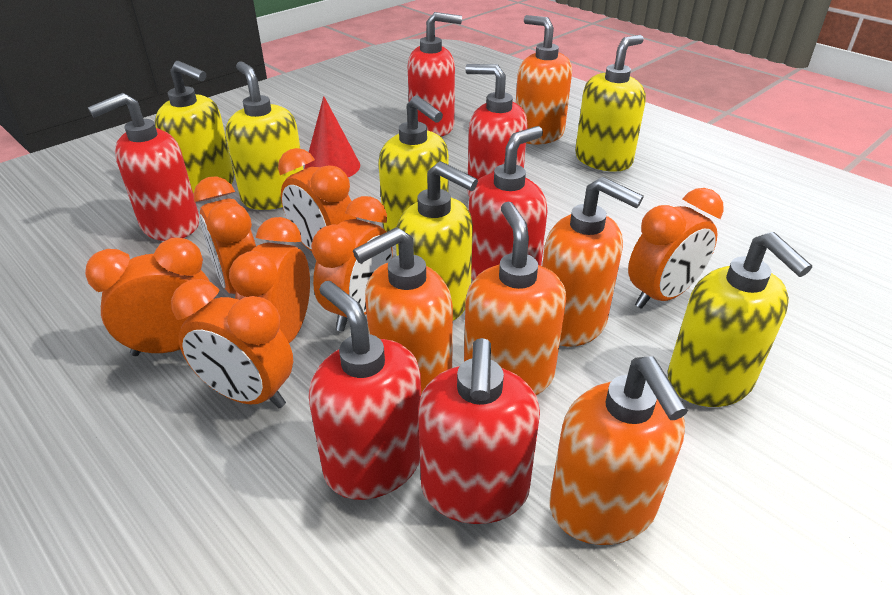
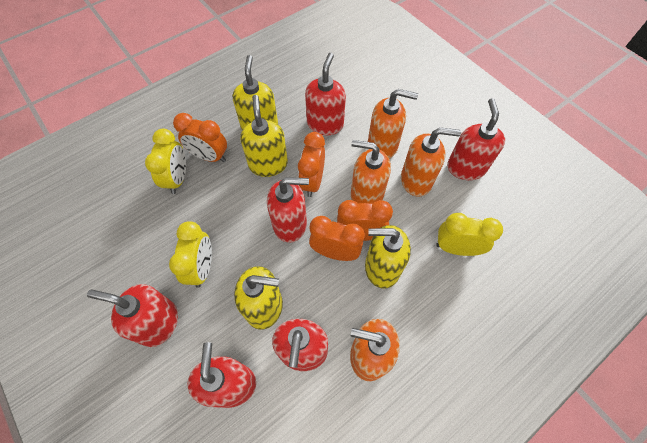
orange clock: [85,237,214,356] [171,279,293,408] [193,176,256,294] [229,217,310,343] [278,148,357,251] [311,196,392,331] [628,188,724,309] = 7 -> [173,113,227,162] [298,132,325,197] [309,216,365,261] [337,200,393,241] = 4
orange soap dispenser: [353,227,453,394] [464,202,566,395] [516,15,572,144] [542,177,644,347] [550,356,688,545] = 5 -> [350,319,400,381] [351,140,391,204] [368,89,418,159] [401,127,461,197] = 4
red cone: [304,96,360,177] = 1 -> none = 0
yellow clock: none = 0 -> [145,129,186,194] [169,221,212,288] [436,213,503,256] = 3
yellow soap dispenser: [155,61,234,194] [225,61,304,210] [379,95,449,232] [396,161,478,321] [575,35,646,172] [667,232,812,407] = 6 -> [233,55,278,130] [234,266,283,330] [240,95,288,177] [365,225,411,289] = 4

